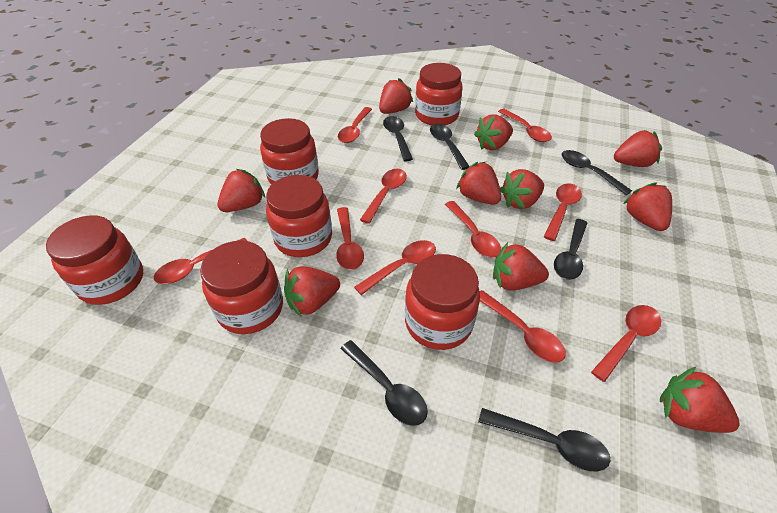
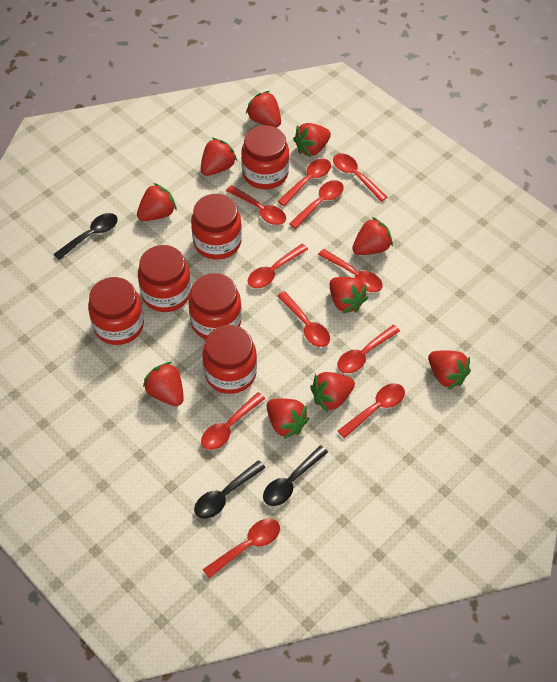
black spoon: [340,340,428,426] [383,116,413,161] [430,124,470,170] [478,408,611,471] [554,219,587,280] [562,150,632,195] = 6 -> [53,213,118,260] [194,460,265,519] [263,445,328,506] = 3
red spoon: [154,238,247,284] [336,207,364,270] [338,107,372,143] [354,240,436,295] [360,169,407,224] [445,201,501,258] [479,290,566,363] [498,109,552,142] [544,183,582,241] [591,305,661,382] = 10 -> [201,392,265,450] [202,519,280,578] [226,185,286,225] [248,244,308,289] [277,291,330,347] [278,159,331,206] [289,180,344,229] [318,249,383,292] [333,153,387,202] [337,325,400,373] [338,383,405,439] = 11

